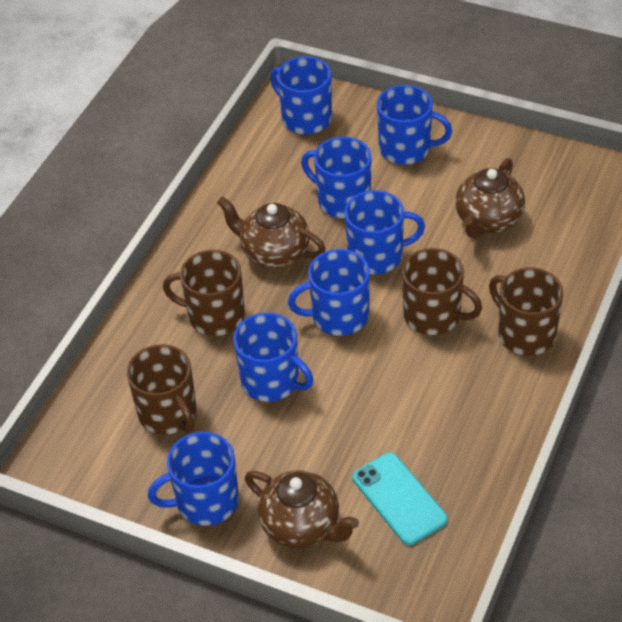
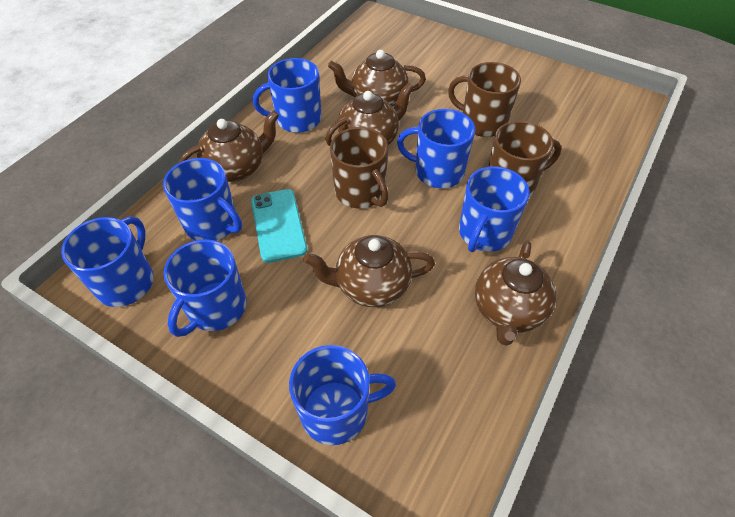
brown mug: [127,344,196,435] [163,250,245,336] [402,248,482,335] [489,268,563,356] = 4 -> [330,127,388,208] [448,62,521,137] [488,121,562,197] = 3
brown teapot: [217,196,326,269] [245,470,359,548] [455,158,525,238] = 3 -> [179,110,279,182] [304,235,435,307] [325,83,414,146] [328,50,426,107] [475,240,556,346] = 5

